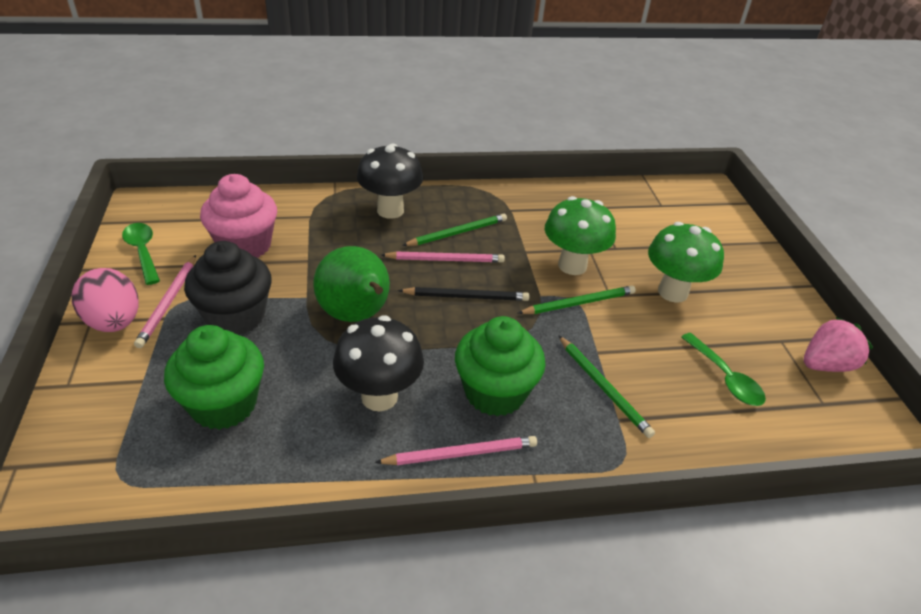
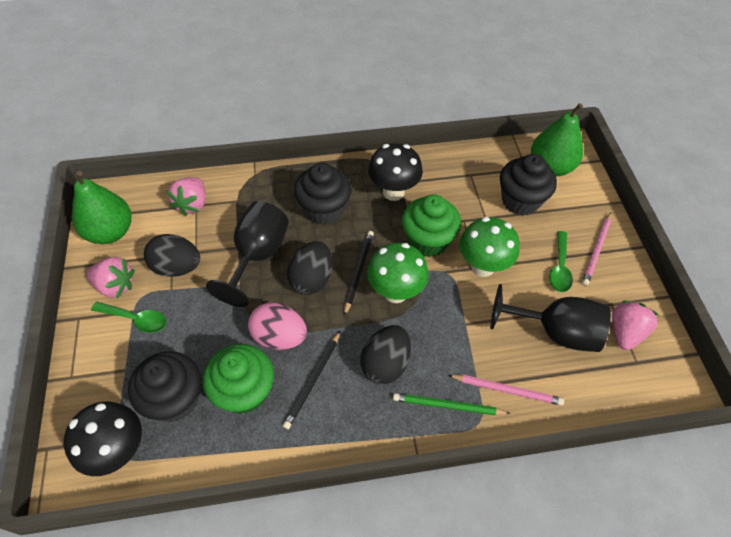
black cupcake: [184,241,272,335] = 1 -> [128,351,201,422] [294,163,351,225] [500,154,557,216] = 3
black egg: none = 0 -> [144,234,200,277] [287,241,333,295] [361,325,411,384] = 3
black goblet: none = 0 -> [206,201,289,307] [490,284,611,352] = 2
black pencil: [398,287,529,301] = 1 -> [283,331,340,429] [344,231,374,316] = 2
green pear: [313,246,390,322] = 1 -> [72,171,132,244] [531,103,583,177] = 2
green pencil: [402,214,507,246] [518,286,636,314] [558,335,655,438] = 3 -> [393,393,511,415] = 1
pink cupcake: [200,174,277,258] = 1 -> none = 0
pink pencil: [134,255,196,348] [375,436,537,465] [381,251,505,263] = 3 -> [448,375,564,406] [582,212,611,286] = 2
pink strawberry: [804,317,873,372] = 1 -> [86,257,135,298] [167,177,205,216] [612,300,658,350] = 3

